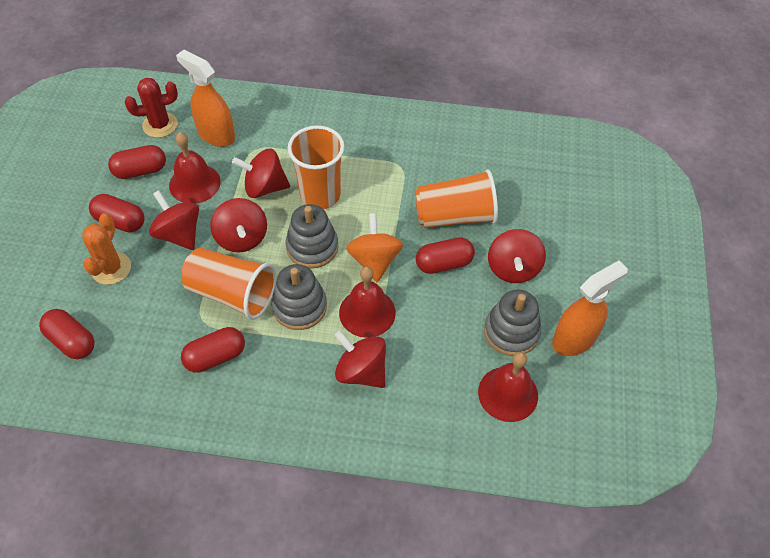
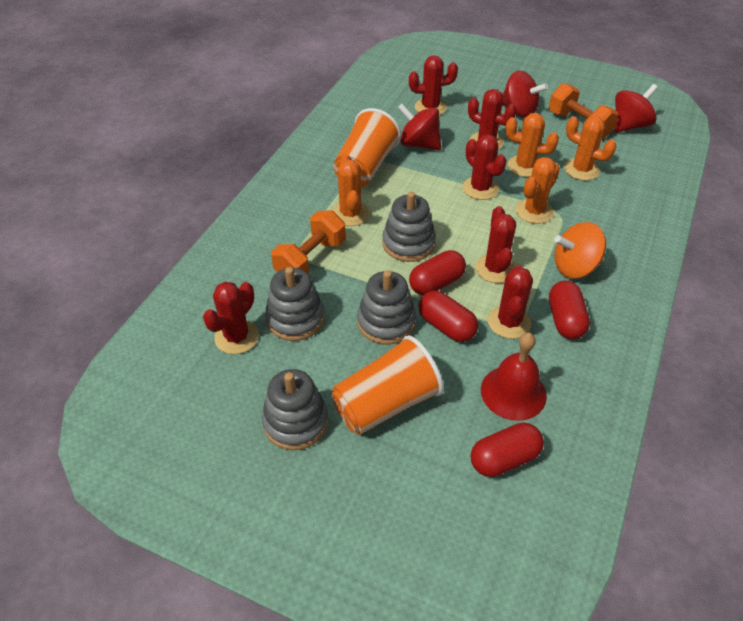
grey stacking toy: [271,264,327,330] [285,204,338,268] [484,290,541,356] = 3 -> [262,369,329,450] [265,267,324,341] [357,270,416,344] [382,192,436,262] = 4
orange cactus: [83,213,131,285] = 1 -> [332,154,369,226] [505,113,559,177] [516,157,560,224] [564,116,617,180] = 4
orange cup: [181,248,276,320] [287,126,345,209] [415,169,498,228] = 3 -> [331,335,444,435] [333,108,401,187] = 2
orange dumbbell: none = 0 -> [271,210,346,274] [549,83,618,139] = 2
orange spray bottle: [176,50,235,147] [552,261,628,356] = 2 -> none = 0
red bell: [169,132,221,204] [339,266,396,338] [478,352,538,422] = 3 -> [481,332,547,421] = 1
red cactus: [124,78,178,138] = 1 -> [203,282,259,354] [409,55,458,115] [463,134,507,200] [468,89,516,150] [475,206,516,283] [488,265,533,339] = 6
red capsule: [39,309,95,359] [89,194,145,232] [108,145,166,179] [181,327,245,373] [416,237,475,274] = 5 -> [409,250,466,295] [419,291,478,342] [471,422,544,477] [549,281,590,339] = 4
red spinning top: [149,190,199,250] [210,198,267,252] [232,149,290,198] [334,330,386,388] [488,229,546,283] = 5 -> [397,103,441,150] [502,71,548,118] [614,84,658,133] = 3

